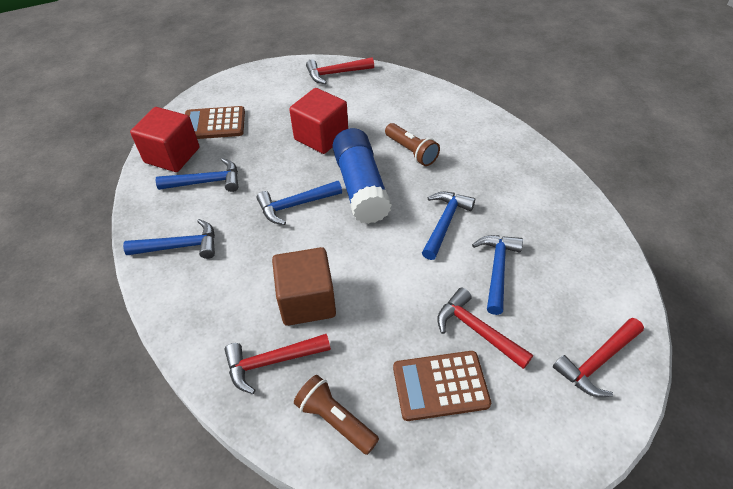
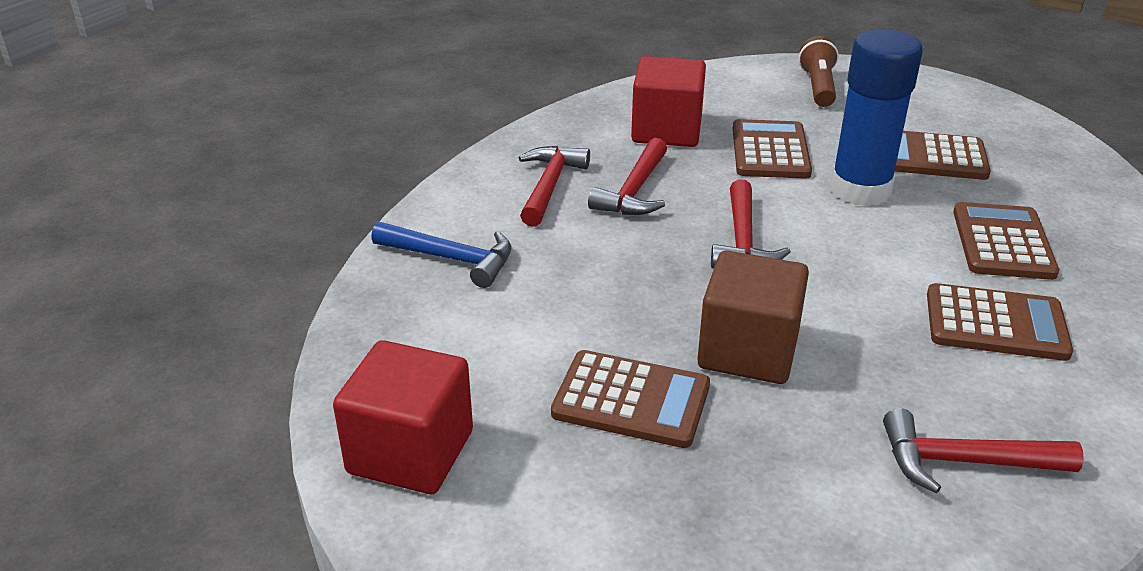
blue hammer: [123,219,215,259] [156,158,238,192] [257,181,342,225] [422,192,475,260] [472,235,523,315] = 5 -> [371,222,511,288] = 1
brown calculator: [185,106,245,139] [393,351,491,421] = 2 -> [551,350,710,448] [733,119,812,179] [895,131,991,180] [927,283,1073,361] [953,202,1059,280] = 5
brown flashlight: [294,375,379,455] [385,123,440,166] = 2 -> [798,36,839,107] = 1

